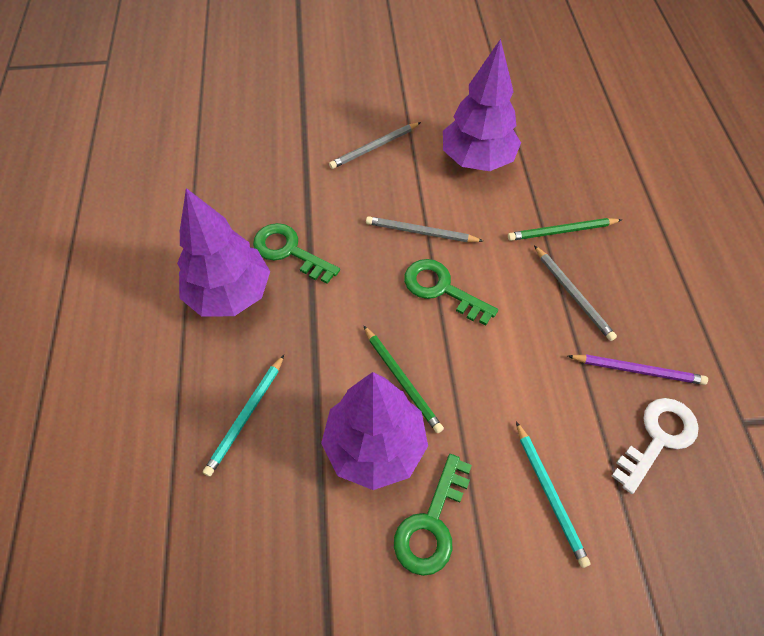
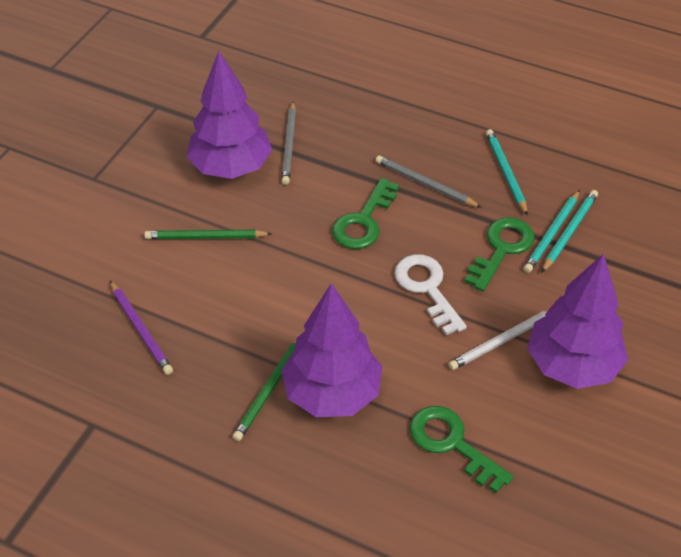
grey pencil: [329,122,421,169] [366,216,483,242] [534,245,617,341] = 3 -> [281,101,296,185] [375,155,482,208] = 2
turquoise pencil: [203,355,284,477] [516,421,590,568] = 2 -> [486,129,528,216] [523,190,580,273] [542,190,598,273] = 3
white pencil: none = 0 -> [448,310,548,370] = 1

